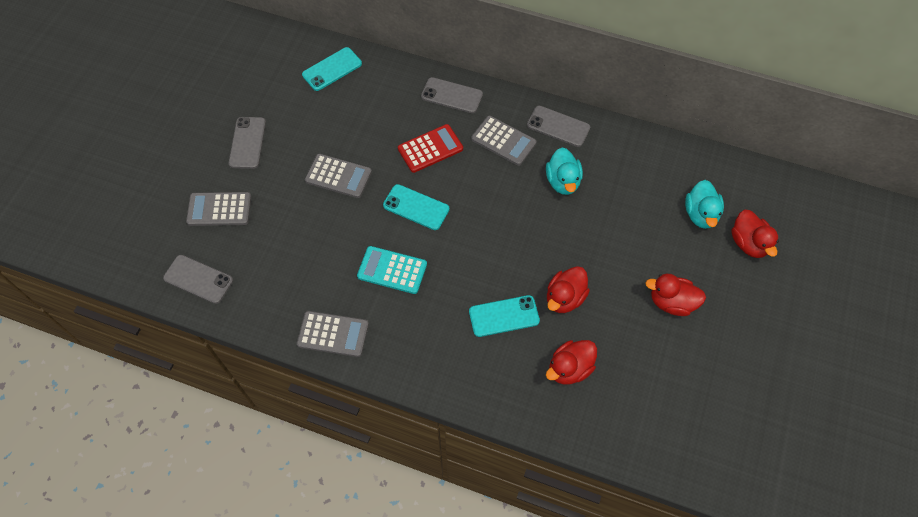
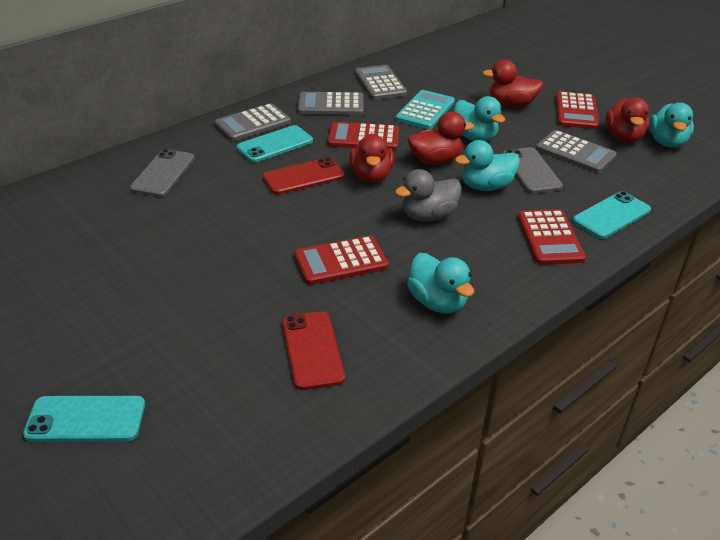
grey duck: none = 0 -> [395,169,462,222] = 1
grey phone: [163,255,233,304] [229,117,266,169] [421,77,483,113] [527,106,590,147] = 4 -> [130,149,195,197] [502,147,563,193] = 2
red calculator: [398,124,463,173] = 1 -> [294,235,389,285] [328,122,399,150] [518,209,586,265] [556,91,599,129] = 4
red phone: none = 0 -> [263,157,345,195] [282,311,345,390] = 2
turquoise duck: [546,147,583,195] [685,180,724,229] = 2 -> [407,253,474,314] [453,96,505,141] [455,140,520,191] [649,103,694,148] = 4

